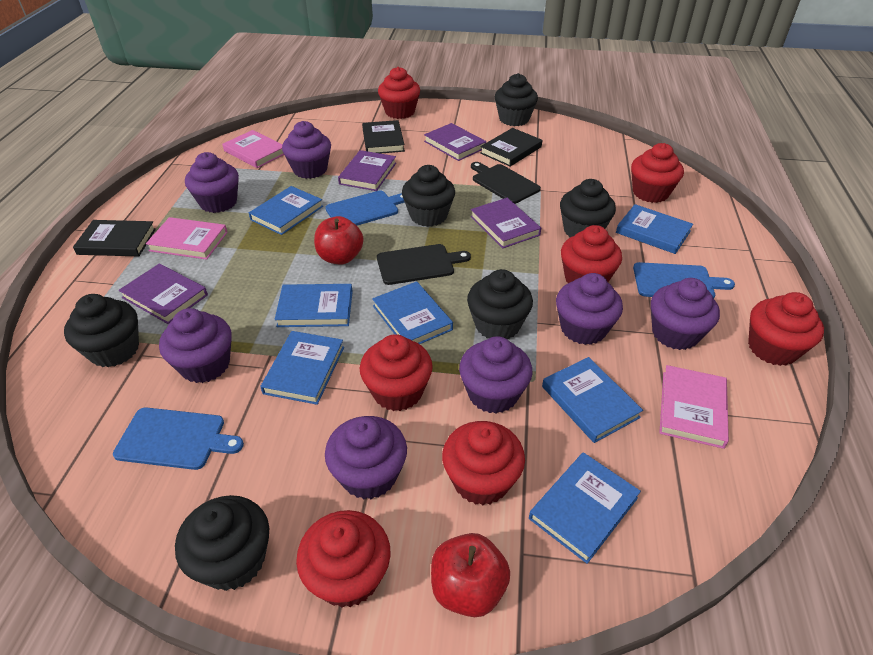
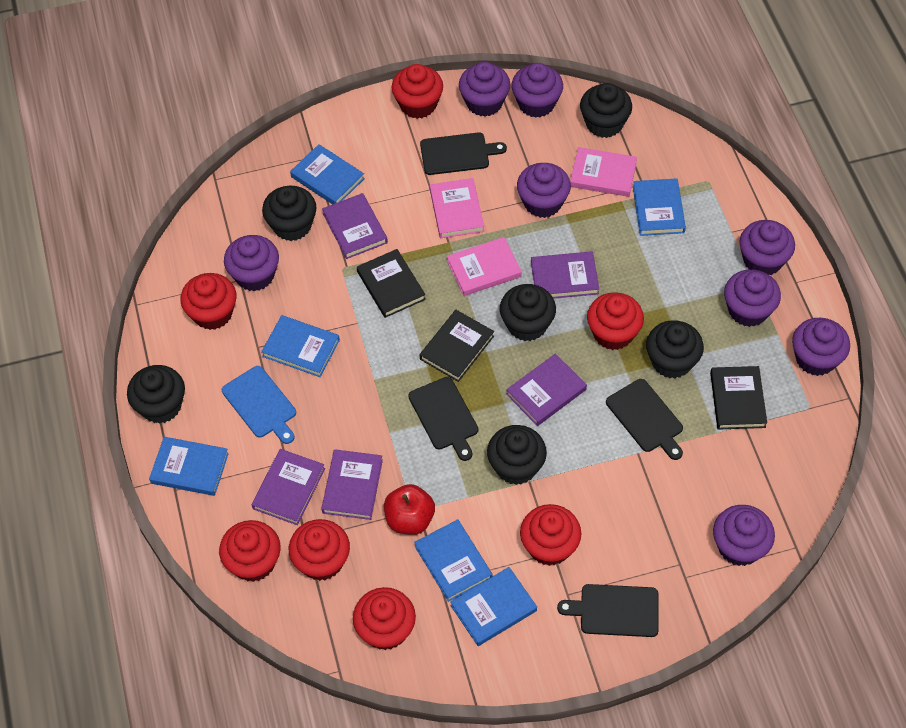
black cutting board: [377,244,471,285] [471,162,541,204] = 2 -> [408,377,478,461] [420,132,507,175] [557,584,659,637] [606,379,683,460] = 4
blue book: [249,186,323,235] [260,331,344,405] [275,284,353,327] [372,281,453,344] [529,452,641,564] [542,357,643,443] [616,204,693,254] = 7 -> [149,437,229,496] [261,315,340,377] [290,144,365,204] [414,519,492,602] [450,567,537,646] [633,178,686,236] = 6
blue cutting board: [113,407,244,470] [325,191,405,226] [633,262,735,299] = 3 -> [222,366,296,444] = 1
purple book: [118,263,208,324] [338,150,396,191] [424,123,486,161] [470,198,541,248] = 4 -> [252,449,325,525] [321,449,383,520] [322,193,388,259] [506,353,587,426] [531,251,599,299] = 5
purple cupcake: [159,308,232,383] [185,152,239,213] [282,121,331,179] [325,416,407,499] [459,336,533,414] [556,273,623,345] [651,278,720,350] = 7 -> [224,235,279,291] [459,62,510,117] [512,63,563,118] [517,163,571,218] [713,505,775,566] [724,269,781,327] [739,220,795,275] [792,318,850,376] = 8
red apple: [314,216,364,264] [431,533,510,617] = 2 -> [384,484,435,535] = 1

